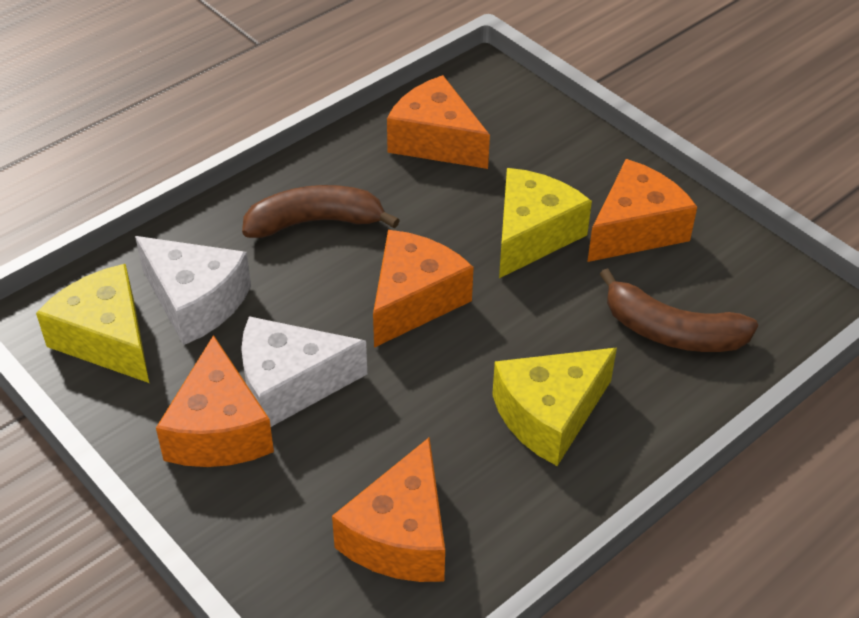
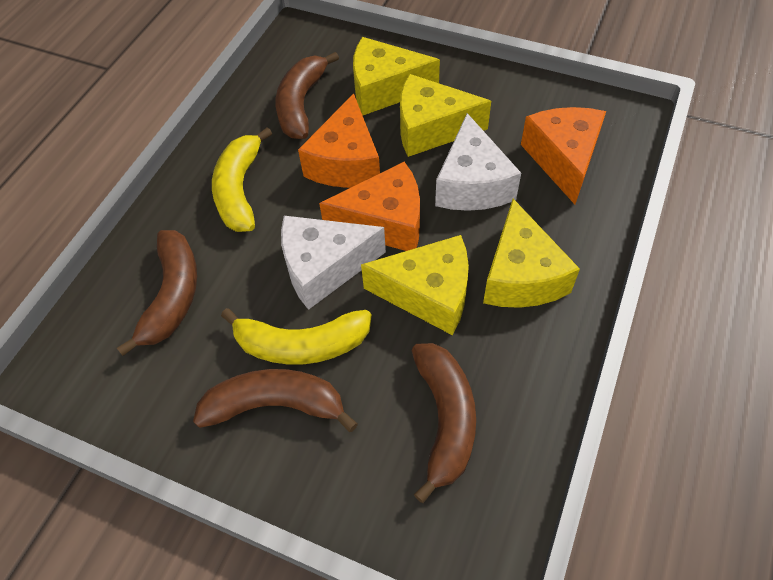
brown banana: [242,185,400,238] [599,268,758,352] = 2 -> [117,230,197,356] [193,369,358,432] [276,52,339,139] [412,343,476,503] = 4
orange cheese: [156,335,274,467] [332,437,445,582] [373,230,474,348] [387,75,490,169] [587,159,697,262] = 5 -> [298,93,380,188] [319,162,420,251] [521,107,606,204] = 3
yellow banana: none = 0 -> [212,127,272,232] [221,308,372,364] = 2
yellow cheese: [36,264,149,383] [492,348,617,466] [499,168,592,278] = 3 -> [353,37,440,115] [361,235,469,335] [400,74,491,157] [483,199,580,308] = 4

